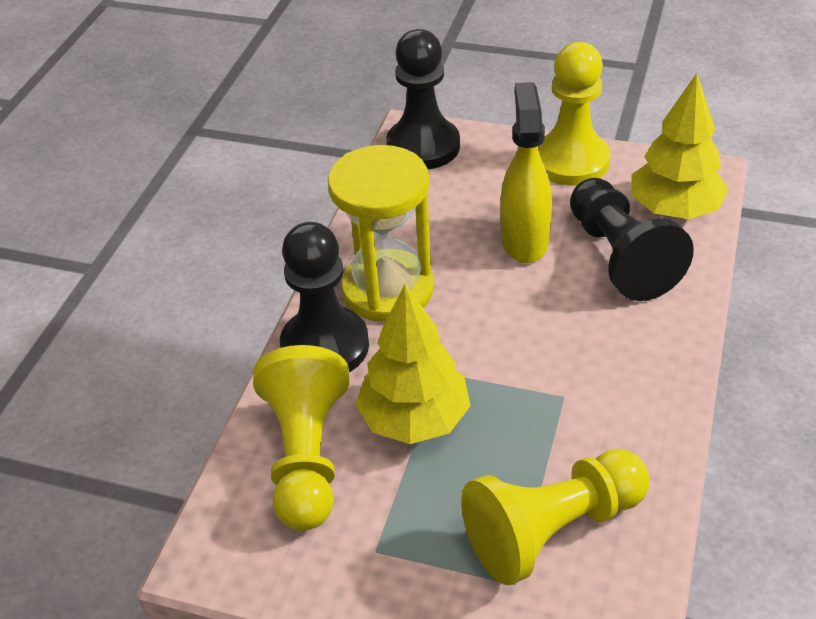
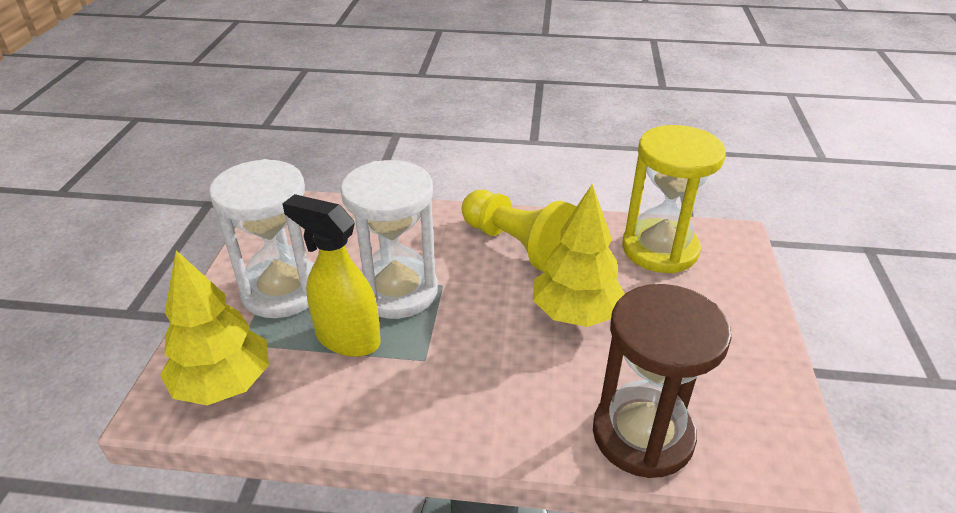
black pawn: [280,222,369,372] [386,29,460,169] [570,178,694,301] = 3 -> none = 0
brown hourglass: none = 0 -> [593,284,731,478] = 1
white hourglass: none = 0 -> [209,159,314,318] [340,160,438,319] = 2
yellow pawn: [253,345,349,531] [461,449,650,585] [538,42,610,186] = 3 -> [462,190,576,272] = 1

